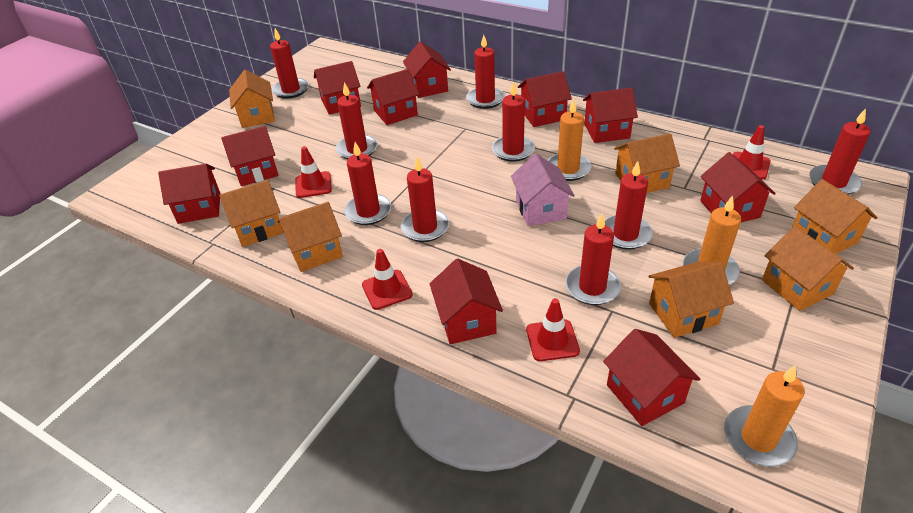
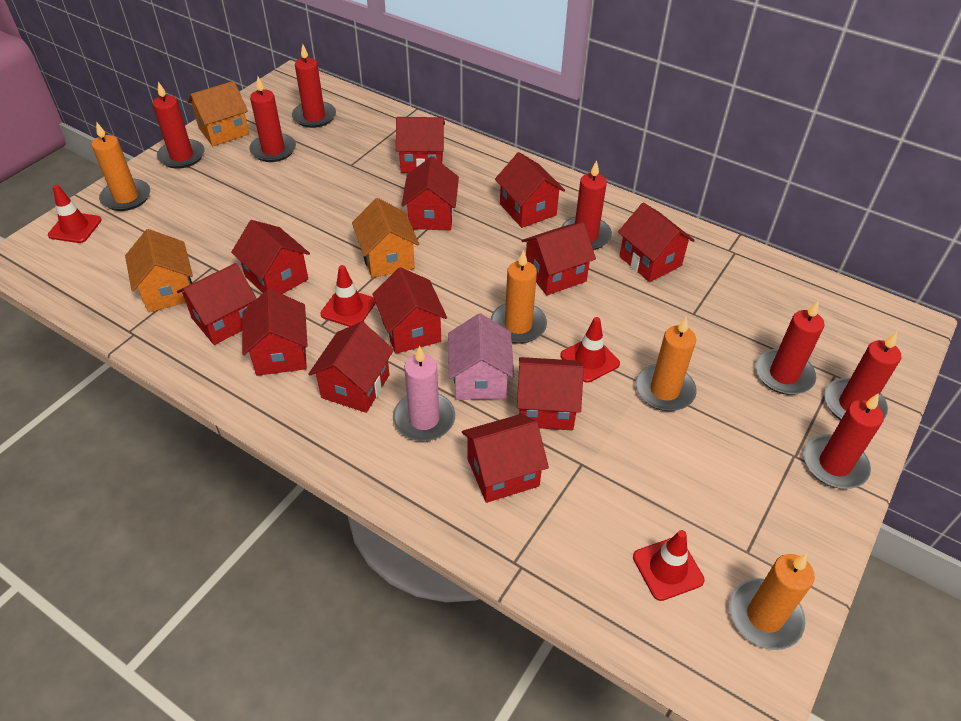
orange candle: [548,99,591,181] [683,195,741,285] [724,365,805,467] = 3 -> [92,122,150,211] [491,250,547,344] [636,316,697,411] [729,554,815,650] = 4
orange house: [219,180,284,247] [229,70,275,128] [278,202,343,272] [614,134,680,193] [648,262,734,338] [762,226,854,311] [792,179,878,254] = 7 -> [125,229,193,312] [188,81,249,146] [352,198,419,278] = 3
pink candle: none = 0 -> [393,346,455,441] = 1
red candle: [270,28,309,99] [336,82,378,159] [344,142,392,225] [401,157,449,242] [466,35,505,109] [492,82,535,162] [565,214,621,305] [604,161,653,250] [809,108,870,195] = 9 -> [153,82,204,169] [249,77,296,162] [292,44,336,128] [562,160,612,250] [755,301,824,395] [804,393,884,489] [824,332,901,420] = 7
red house: [158,164,221,224] [221,126,279,186] [314,61,361,115] [367,69,419,125] [403,42,451,98] [430,259,503,344] [518,71,572,127] [583,88,638,143] [603,329,700,426] [700,152,776,222] = 10 -> [177,263,257,345] [231,220,310,294] [242,289,308,376] [308,322,394,413] [372,267,447,354] [396,117,445,173] [402,156,459,231] [462,414,549,503] [495,152,565,228] [517,357,584,430] [521,222,596,295] [618,203,695,282] = 12

